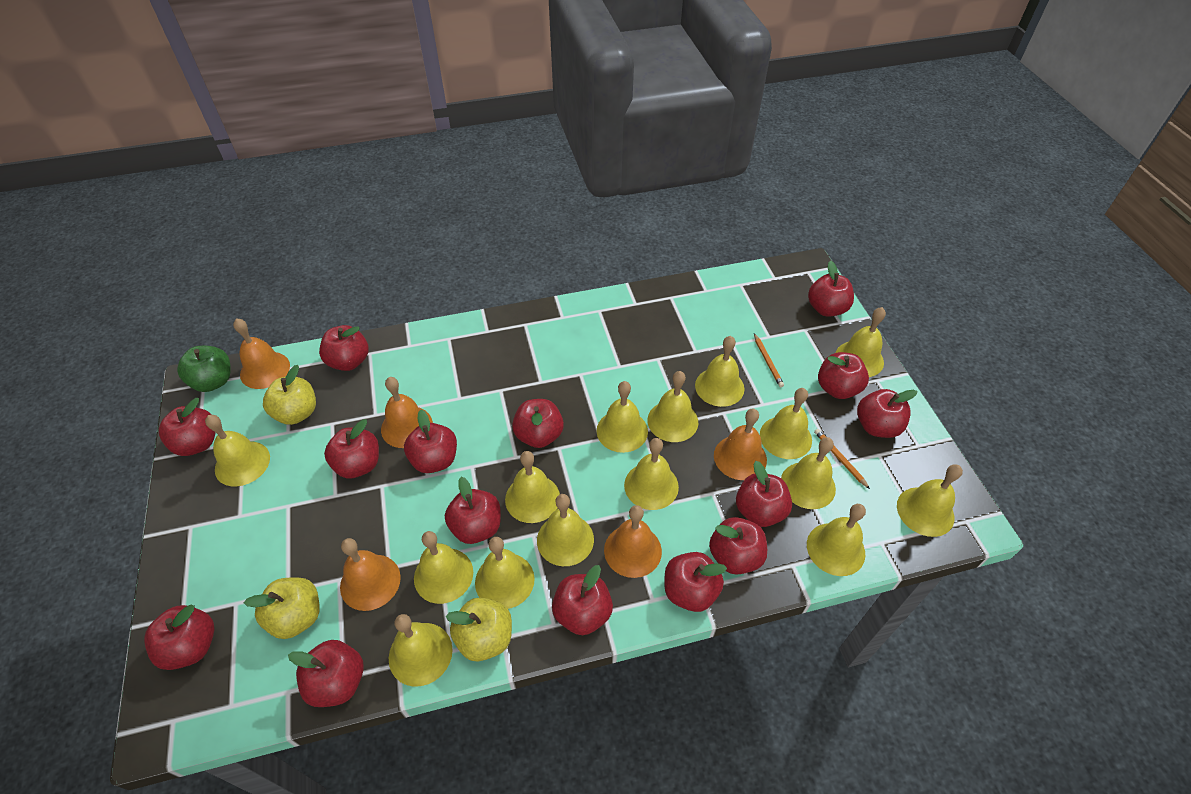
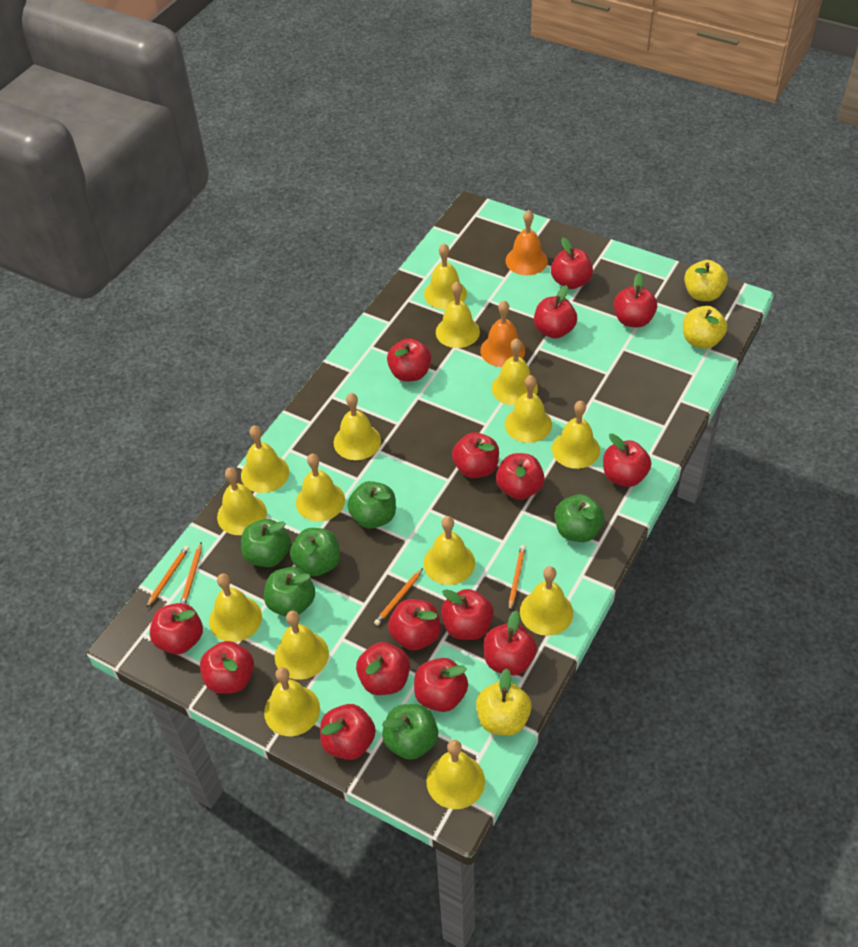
green apple: [177,346,231,392] = 1 -> [241,519,291,567] [264,567,315,616] [290,528,340,576] [347,481,396,529] [382,704,438,760] [555,494,604,542] = 6
orange bell: [233,318,290,389] [340,538,401,611] [381,377,433,448] [604,505,662,578] [714,409,767,480] = 5 -> [480,301,525,367] [505,210,548,275] = 2
orange pencil: [754,333,784,387] [814,429,870,489] = 2 -> [146,546,189,608] [180,542,202,604] [374,568,423,626] [509,545,526,612] = 4

